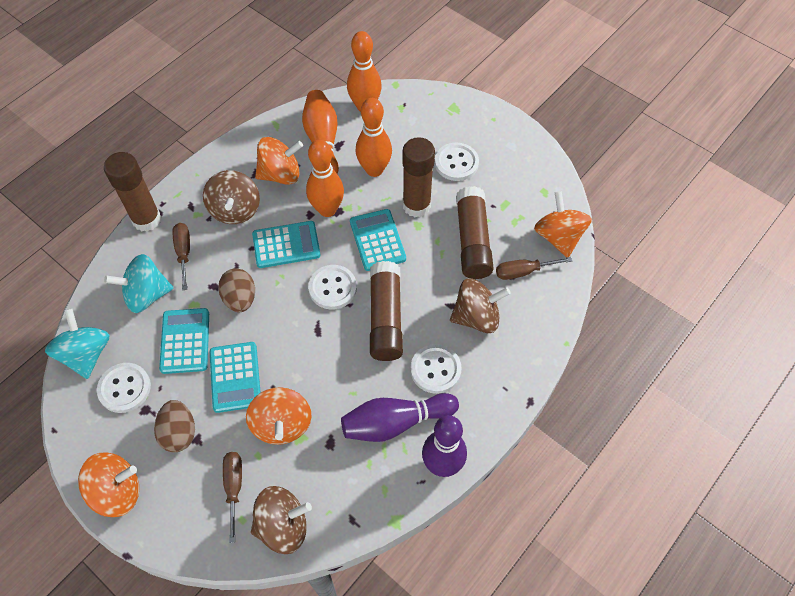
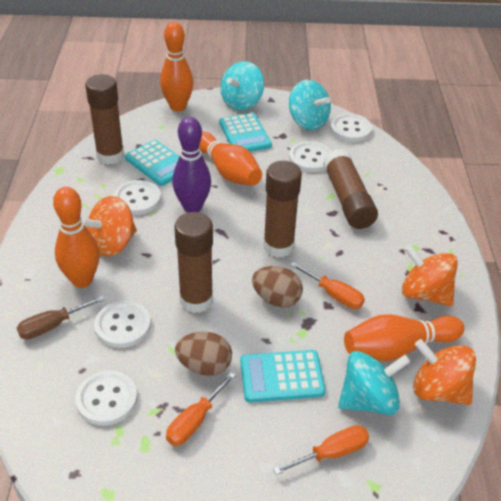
brown screwdriver: [172,223,190,291] [223,452,242,543] [496,257,572,280] = 3 -> [17,295,105,339] = 1
brown spinning top: [203,170,260,224] [251,486,312,554] [450,279,511,333] = 3 -> none = 0
orange screwdriver: none = 0 -> [166,372,236,446] [273,425,369,475] [290,262,365,309] = 3
orange spinning top: [78,453,139,517] [246,387,311,445] [255,137,303,185] [534,191,592,257] = 4 -> [82,196,137,257] [402,245,458,306] [413,339,476,405] = 3
purple bowling pin: [341,393,459,442] [422,415,467,477] = 2 -> [172,117,211,213] = 1
turquoise calculator: [159,308,209,374] [210,342,261,413] [252,221,321,268] [350,209,406,271] = 4 -> [125,140,179,186] [219,113,272,152] [240,350,326,402] = 3
turquoise spinning top: [45,308,110,379] [104,254,173,313] = 2 -> [220,61,264,110] [289,80,331,130] [338,351,411,415] = 3
white button: [97,363,151,413] [308,265,357,309] [410,344,462,394] [435,143,479,181] = 4 -> [75,370,137,426] [94,301,151,348] [114,180,161,215] [289,141,331,172] [330,114,372,142] = 5

